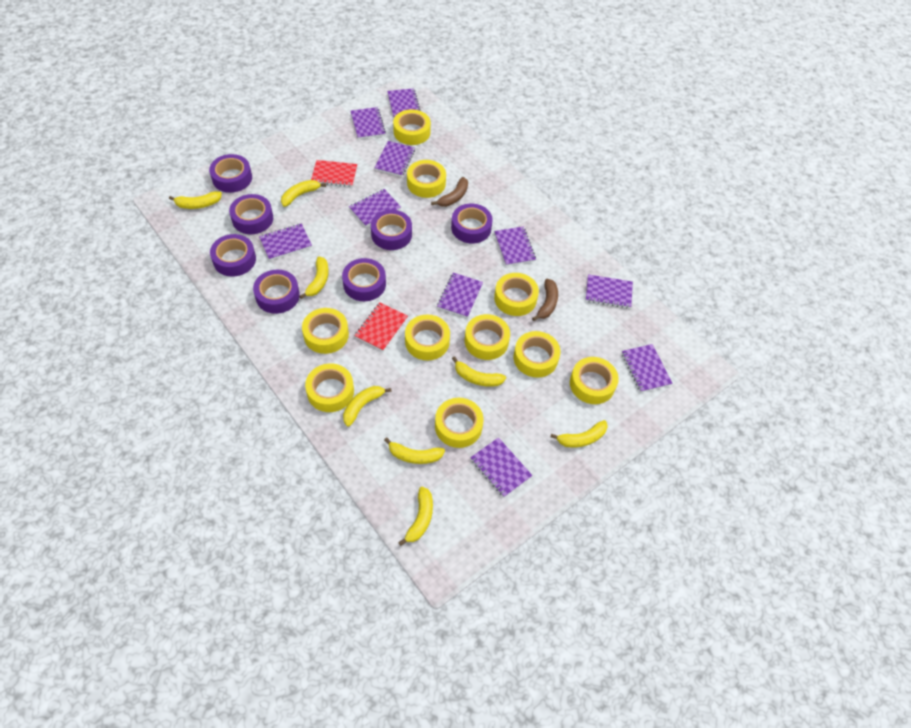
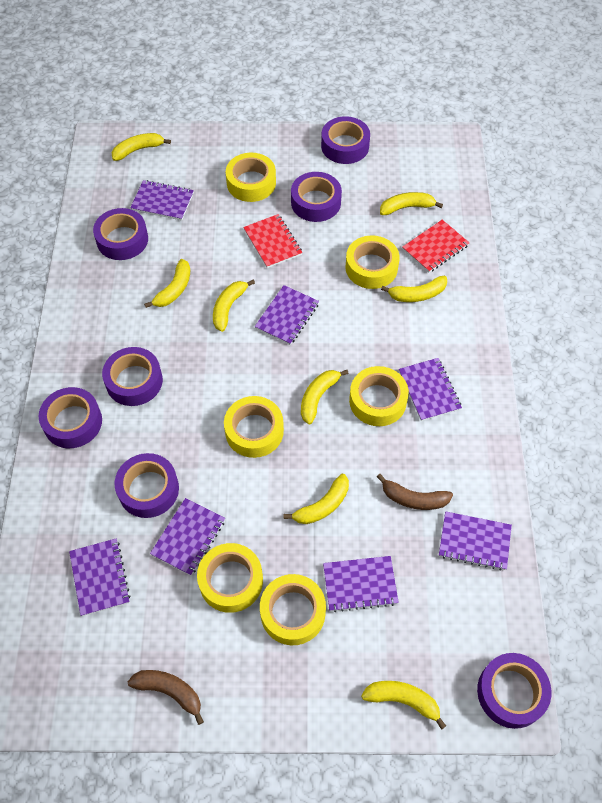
purple notebook: [259,224,312,260] [349,189,401,227] [351,107,386,139] [374,141,415,177] [387,88,420,118] [437,273,483,318] [470,437,532,497] [494,227,536,266] [585,274,633,308] [622,344,672,392] = 10 -> [69,538,131,616] [130,180,194,221] [150,498,225,576] [255,285,319,345] [323,556,399,612] [399,358,462,421] [439,511,512,570] = 7
yellow tape: [302,308,349,354] [305,363,354,412] [393,109,431,145] [405,315,450,360] [407,160,446,198] [435,398,484,448] [465,314,510,360] [494,273,539,316] [514,331,561,378] [570,357,619,404] = 10 -> [197,543,263,613] [224,396,284,458] [226,153,276,202] [260,574,326,645] [345,235,400,289] [349,366,409,426] = 6

